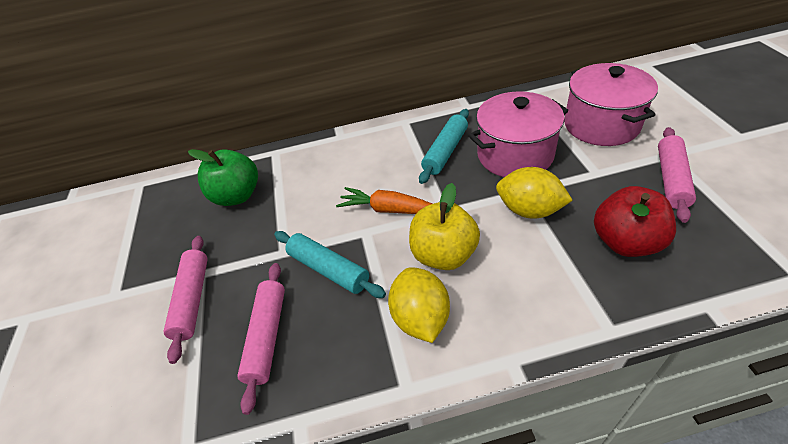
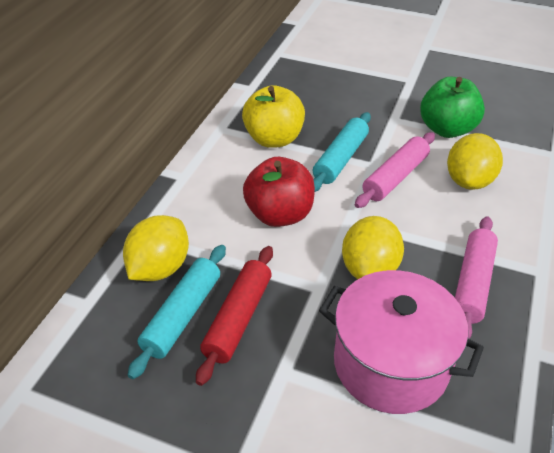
orange carrot: [336,187,432,214] = 1 -> none = 0
pink pot: [468,91,568,177] [564,63,658,146] = 2 -> [319,270,484,414] = 1
pink rolling pin: [163,236,208,364] [237,263,285,415] [658,127,696,223] = 3 -> [355,132,435,208] [455,216,498,339] = 2
red rolling pin: none = 0 -> [196,246,273,386] = 1
yellow lemon: [388,267,450,343] [496,167,573,219] = 2 -> [123,215,189,281] [342,216,404,279] [447,133,503,190] = 3

